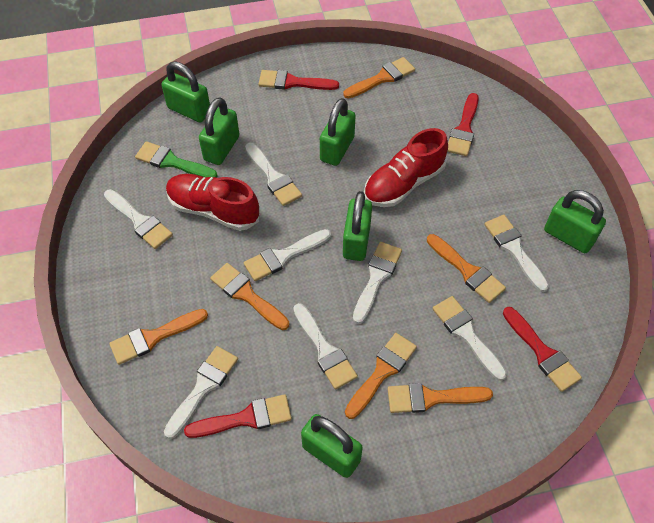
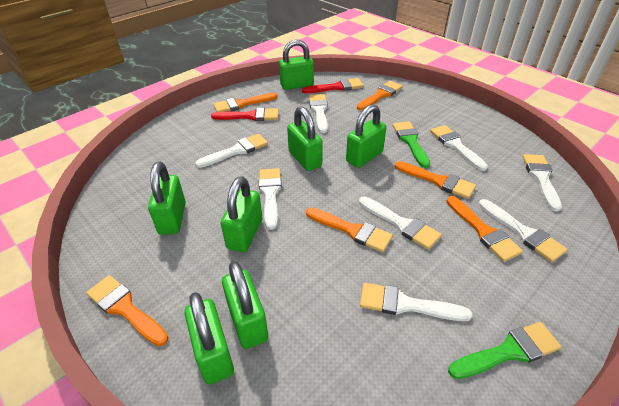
green brush: [135,141,217,178] = 1 -> [393,121,430,168] [448,322,562,379] = 2
green padlock: [161,62,210,122] [199,97,239,165] [301,414,363,478] [320,98,356,166] [343,191,372,261] [544,190,606,253] = 6 -> [148,162,186,235] [184,292,234,384] [220,176,263,252] [222,261,268,349] [279,40,314,90] [287,106,323,171] [346,104,386,168] = 7
red brush: [184,394,292,438] [258,70,339,90] [447,93,479,156] [503,307,582,392] = 4 -> [211,108,279,121] [302,78,364,93] = 2
red shoe: [166,174,259,231] [364,128,448,207] = 2 -> none = 0

